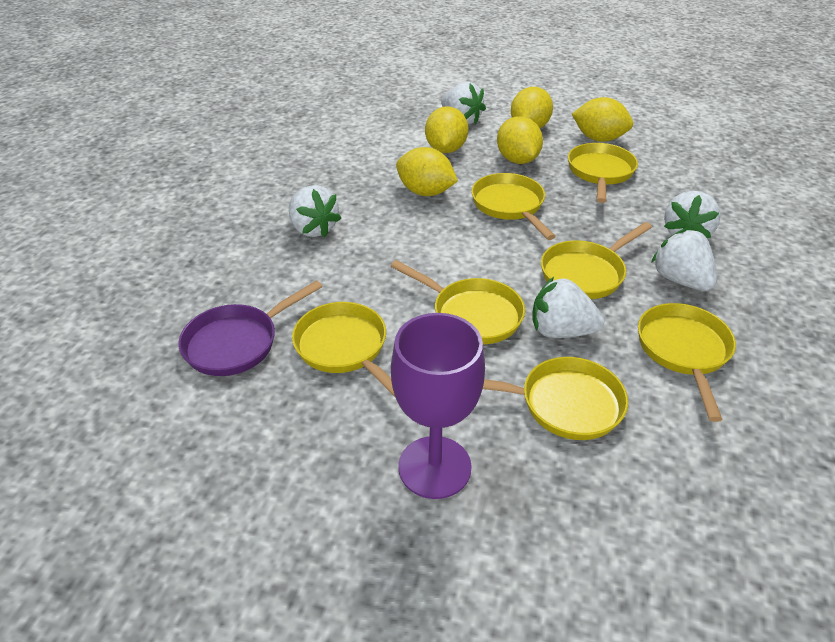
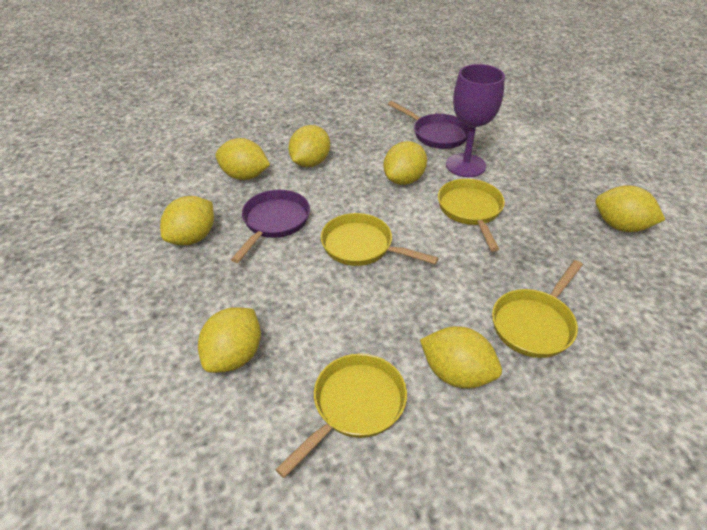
purple pan: [178,280,323,376] = 1 -> [231,190,310,263] [388,101,469,149] = 2
white strawberry: [289,185,341,237] [441,82,486,125] [532,277,605,338] [651,228,717,291] [664,191,721,238] = 5 -> none = 0
yellow lemon: [396,147,458,196] [425,106,468,153] [497,116,543,164] [511,87,553,128] [572,97,633,142] = 5 -> [160,196,214,245] [198,307,261,373] [215,138,270,180] [288,125,330,167] [383,141,427,185] [420,326,502,389] [595,185,665,232] = 7
yellow pan: [292,302,396,398] [391,260,525,344] [471,173,556,240] [483,357,628,440] [541,222,652,299] [568,143,638,203] [638,303,736,422] = 7 -> [275,354,407,478] [321,213,439,266] [438,179,505,252] [492,260,583,358] = 4

